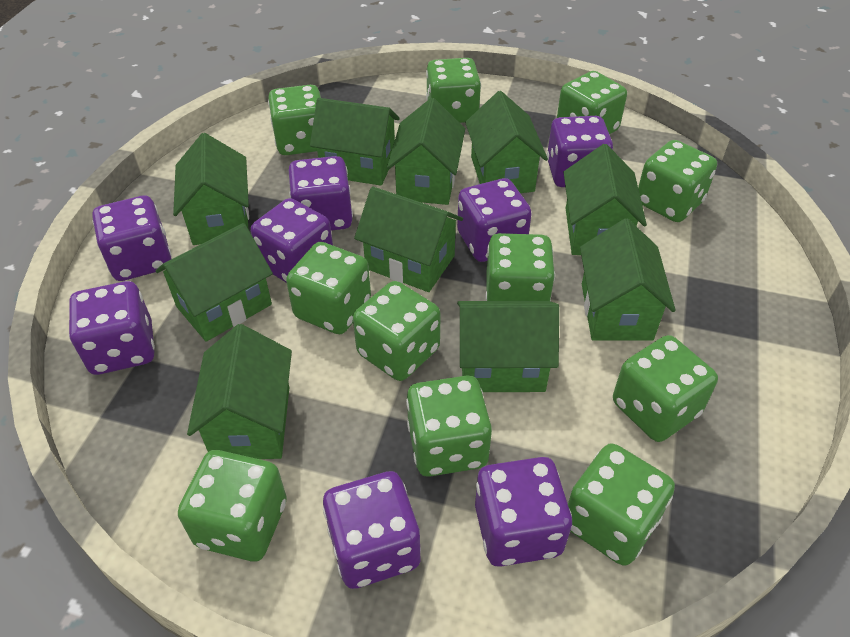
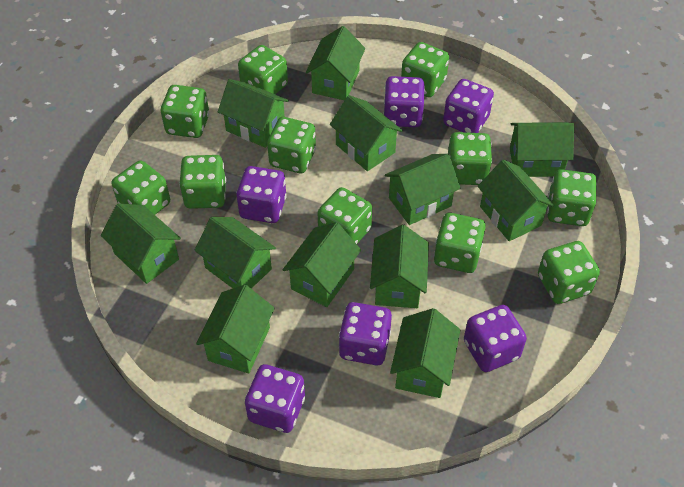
green house: [155,223,273,342] [173,133,249,245] [187,324,292,459] [310,98,400,186] [354,186,463,292] [387,98,465,205] [457,301,559,392] [465,91,548,193] [563,144,647,255] [580,218,676,340] = 10 -> [101,203,181,284] [194,217,276,288] [196,285,275,374] [218,79,289,148] [283,222,361,307] [306,26,365,100] [330,95,403,171] [370,225,429,308] [385,154,461,225] [390,308,460,398] [478,160,554,241] [510,122,574,177] = 12
purple dice: [69,281,155,375] [92,195,172,281] [251,198,333,282] [289,156,353,231] [323,471,421,589] [457,178,532,262] [475,457,572,567] [547,116,613,187] = 8 -> [236,166,287,223] [245,364,305,433] [339,302,392,365] [383,76,425,127] [443,79,494,133] [464,305,527,372] = 6

